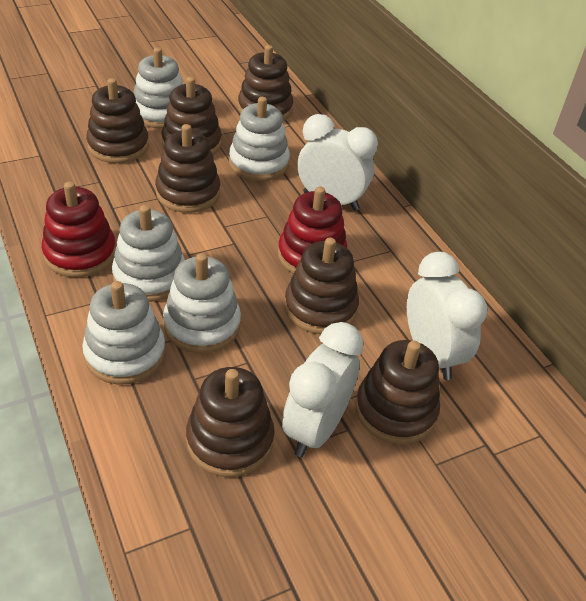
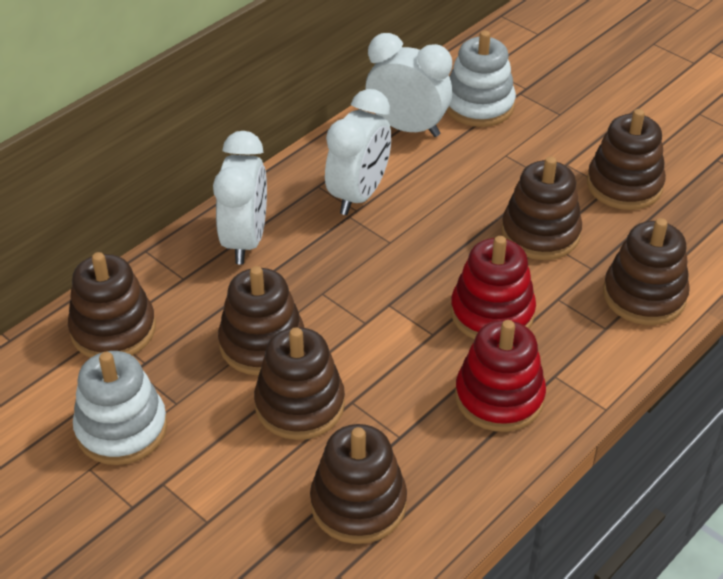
white stacking toy: [82,281,165,385] [112,205,185,302] [133,48,183,129] [163,253,241,353] [229,97,290,181] = 5 -> [73,351,167,465] [446,31,516,127] = 2

